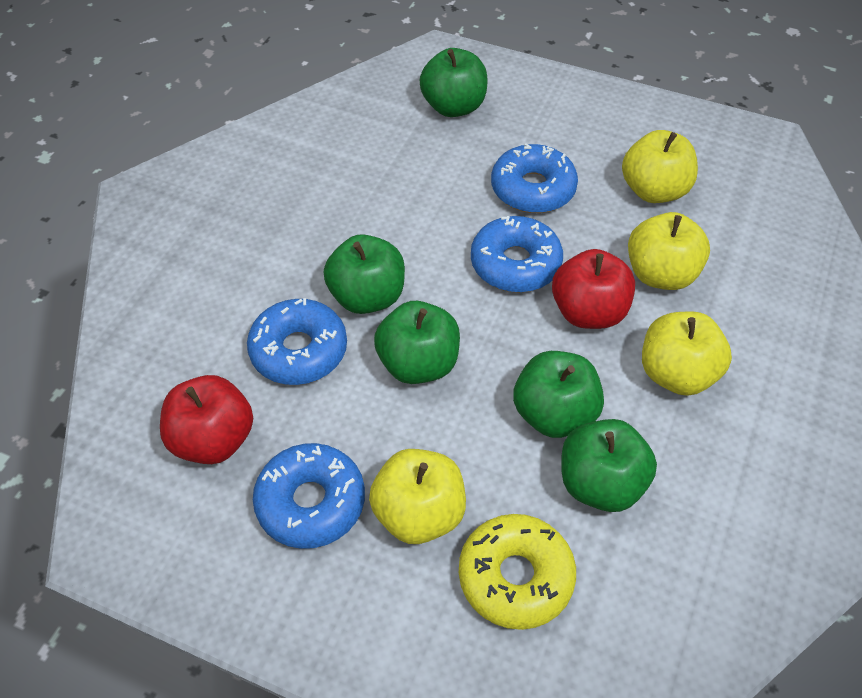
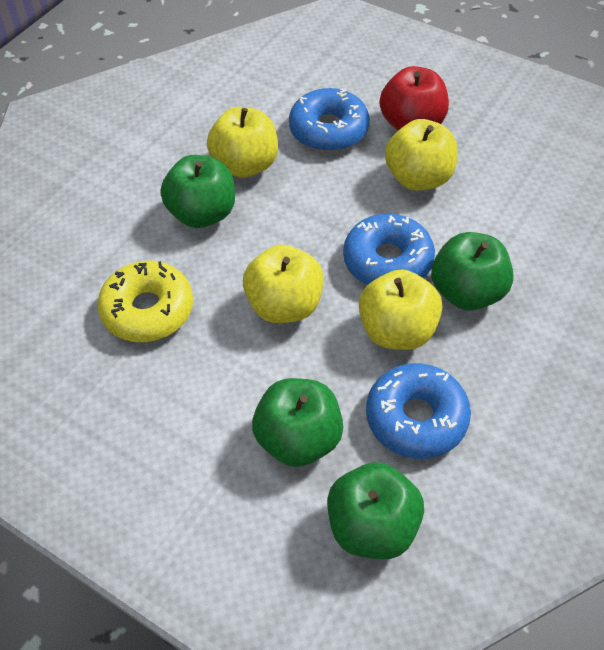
blue donut: [247,298,347,385] [253,443,365,549] [471,216,563,293] [491,143,578,213] = 4 -> [289,88,370,152] [343,214,435,285] [366,363,471,459] = 3
green apple: [324,234,405,314] [374,301,460,384] [420,48,488,117] [513,351,604,438] [561,419,657,512] = 5 -> [160,155,235,228] [252,378,343,467] [327,462,424,559] [431,232,514,311] = 4
red apple: [160,375,253,464] [552,249,635,329] = 2 -> [380,66,449,130] = 1

